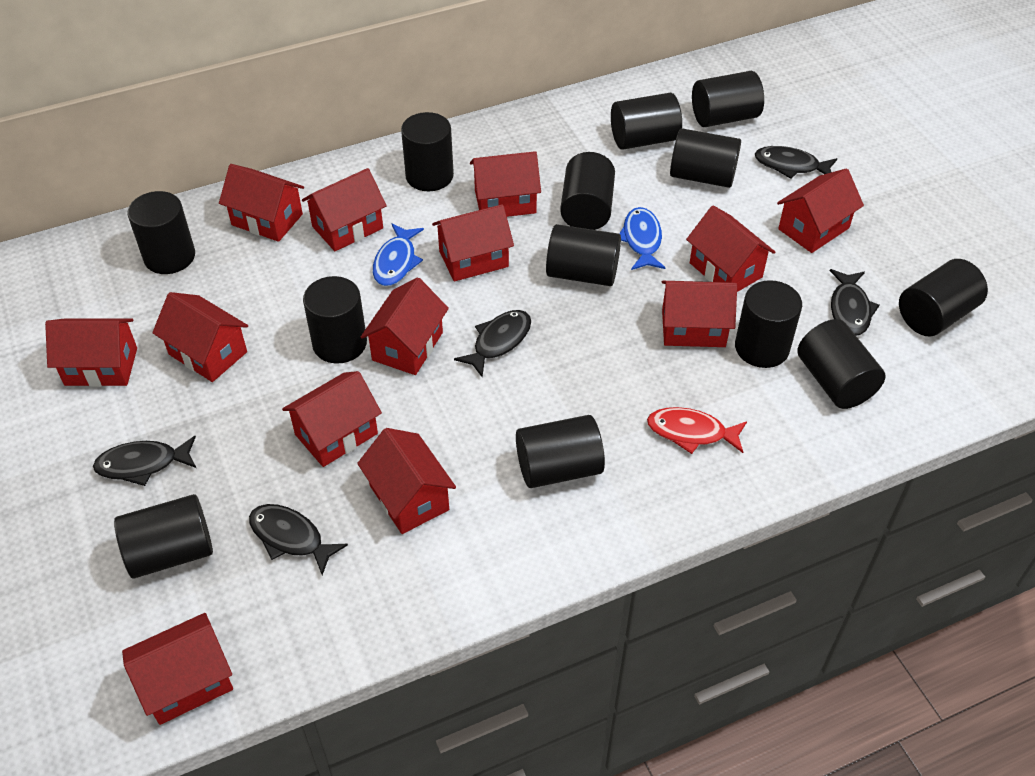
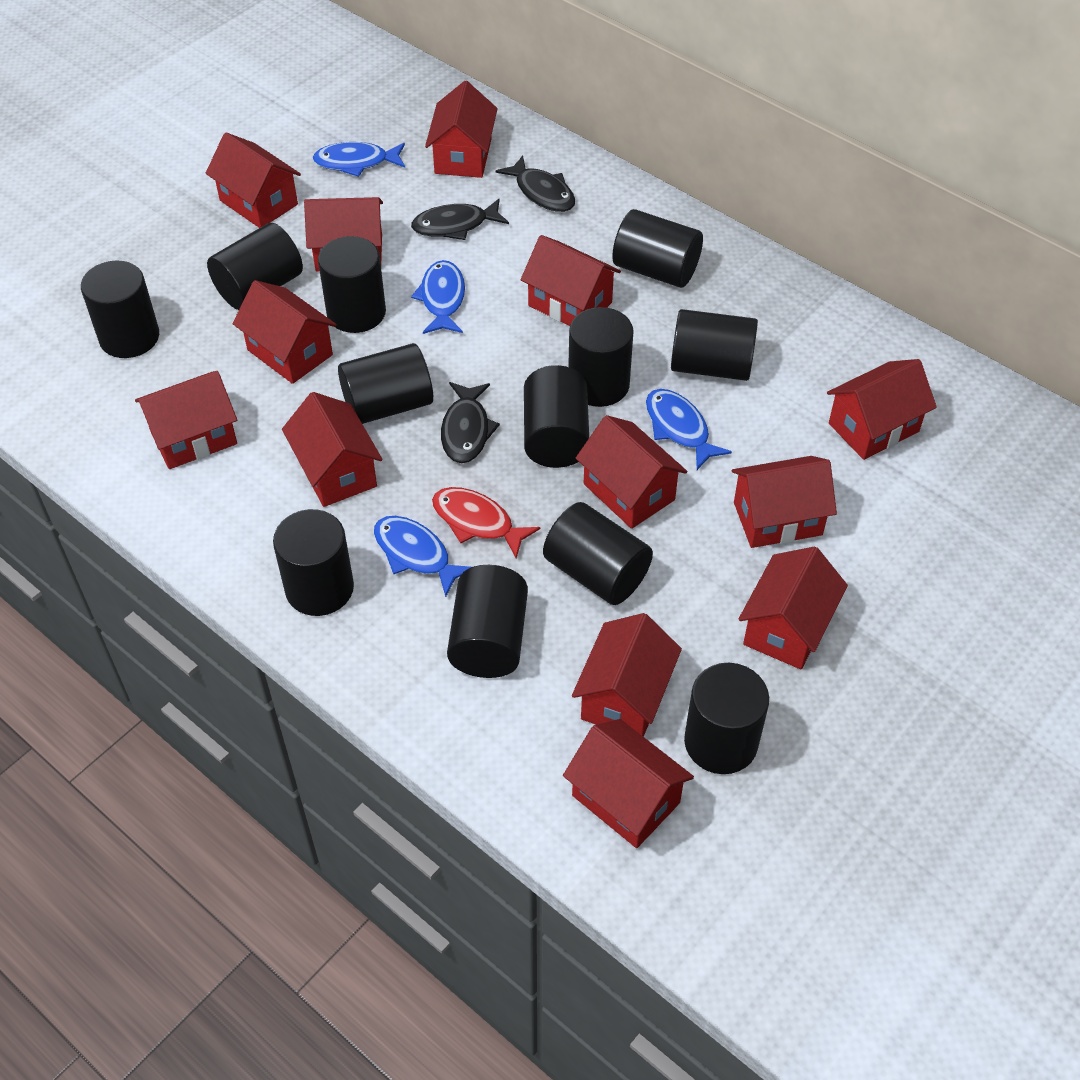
black cylinder: [114,494,213,579] [128,191,195,274] [303,276,367,364] [401,112,454,191] [516,415,605,488] [546,224,621,286] [560,152,615,230] [611,93,682,150] [670,128,741,188] [692,71,764,127] [735,280,802,368] [798,319,886,409] [899,259,988,336] = 13 -> [81,261,159,358] [207,223,303,310] [273,509,354,616] [318,236,386,333] [338,343,433,424] [447,565,528,678] [524,365,589,468] [543,502,653,605] [568,307,634,407] [612,209,703,288] [671,309,758,381] [684,663,769,774] = 12
black fish: [93,436,196,486] [249,504,348,575] [454,310,531,377] [755,146,837,179] [830,269,880,336] = 5 -> [411,198,509,240] [441,382,500,463] [496,155,575,212] = 3
blue fish: [373,223,424,286] [619,207,666,270] = 2 -> [313,142,405,177] [374,516,471,597] [411,260,465,334] [646,389,732,470] = 4

